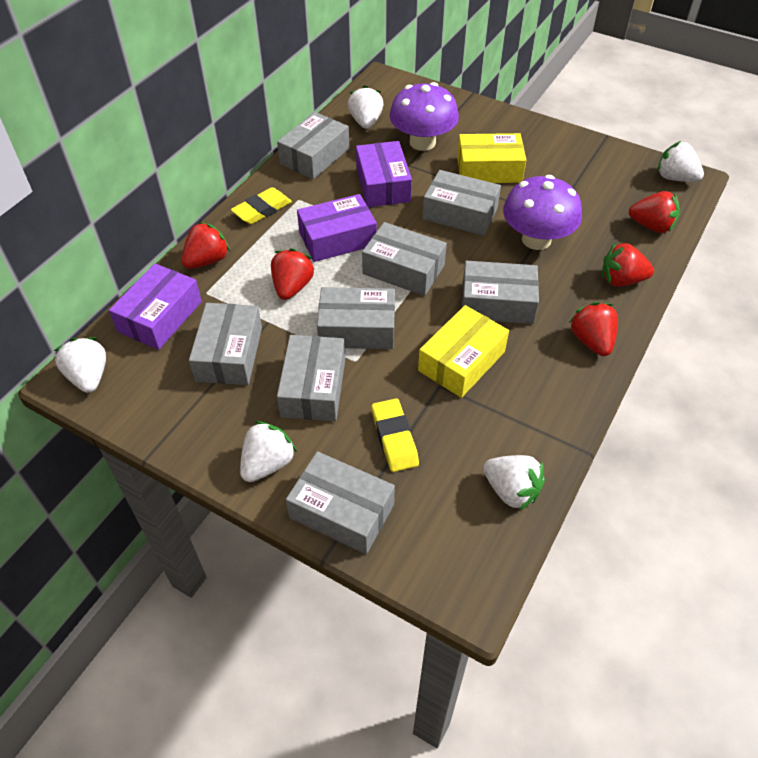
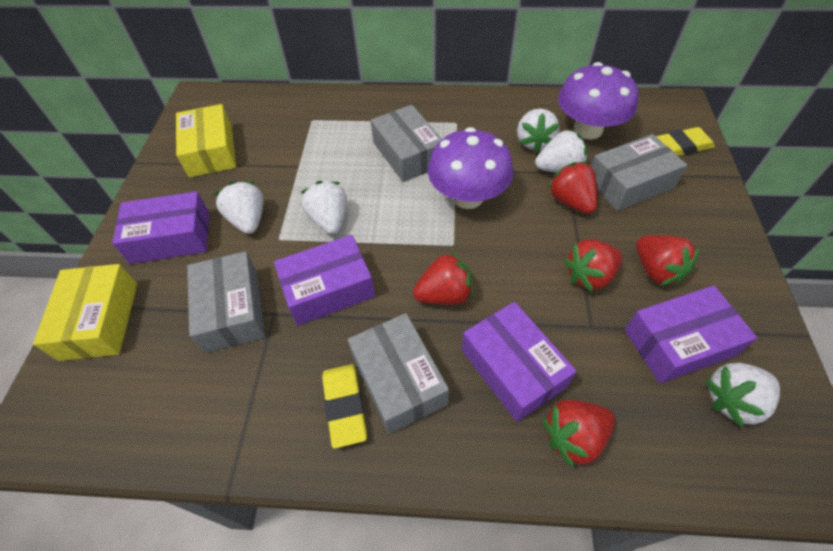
grey box: [189,303,262,385] [277,112,349,179] [277,335,345,421] [286,451,395,554] [317,287,395,349] [362,222,447,296] [423,170,501,236] [462,261,539,324] = 8 -> [187,251,265,353] [348,313,449,434] [371,105,442,182] [591,134,687,211] = 4
purple box: [109,263,202,350] [297,194,377,262] [356,141,412,207] = 3 -> [112,191,210,264] [274,235,375,326] [462,302,577,422] [625,285,757,383] = 4

